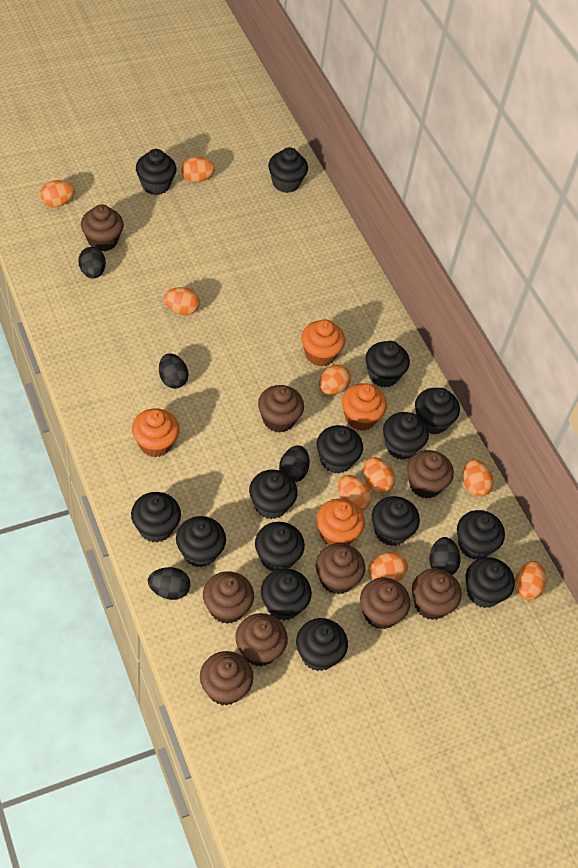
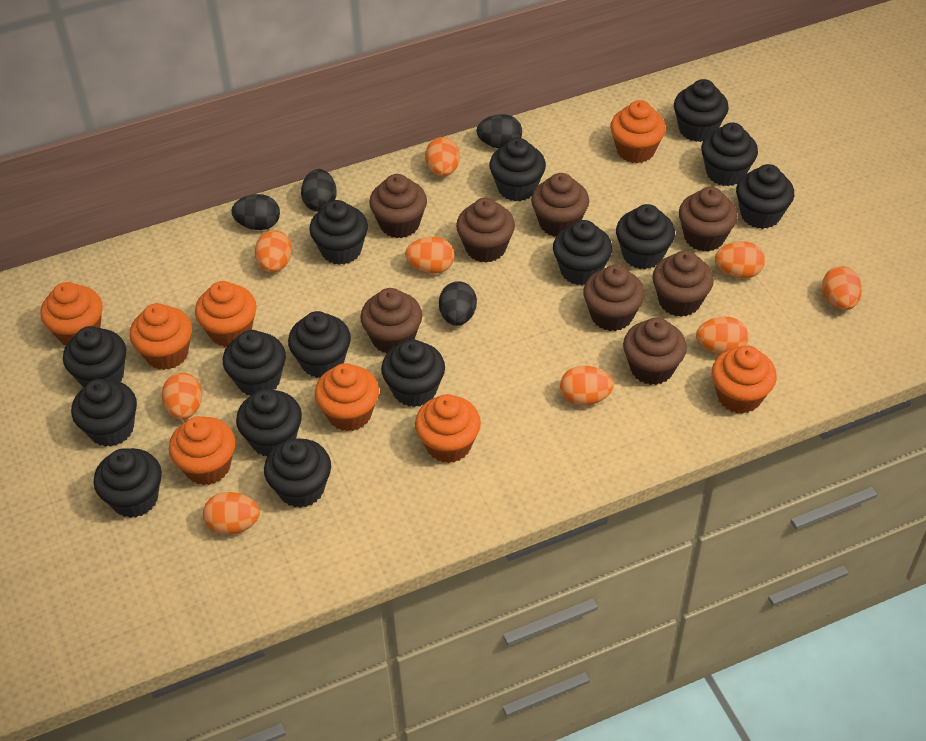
black egg: [78,247,106,278] [148,567,190,600] [159,353,188,389] [279,446,310,482] [430,537,460,575] = 5 -> [231,194,280,230] [301,169,337,212] [439,281,477,326] [477,114,522,148] = 4
brown cupcake: [81,205,124,251] [200,651,253,706] [203,571,254,624] [235,613,288,666] [258,385,304,433] [316,543,365,595] [360,578,410,629] [407,450,454,499] [412,569,462,620] = 9 -> [360,288,422,354] [369,174,427,238] [456,198,515,263] [531,173,589,237] [583,265,645,331] [623,317,687,385] [652,250,714,317] [679,187,738,252] = 8
orange cupcake: [132,408,180,457] [301,320,345,366] [316,499,365,546] [342,384,387,431] = 4 -> [41,282,103,345] [130,303,192,370] [169,416,235,485] [195,281,257,347] [315,363,379,431] [415,394,481,463] [610,100,666,163] [712,345,777,414] = 8

